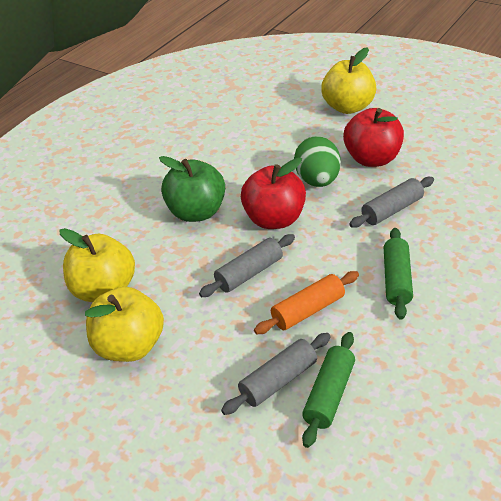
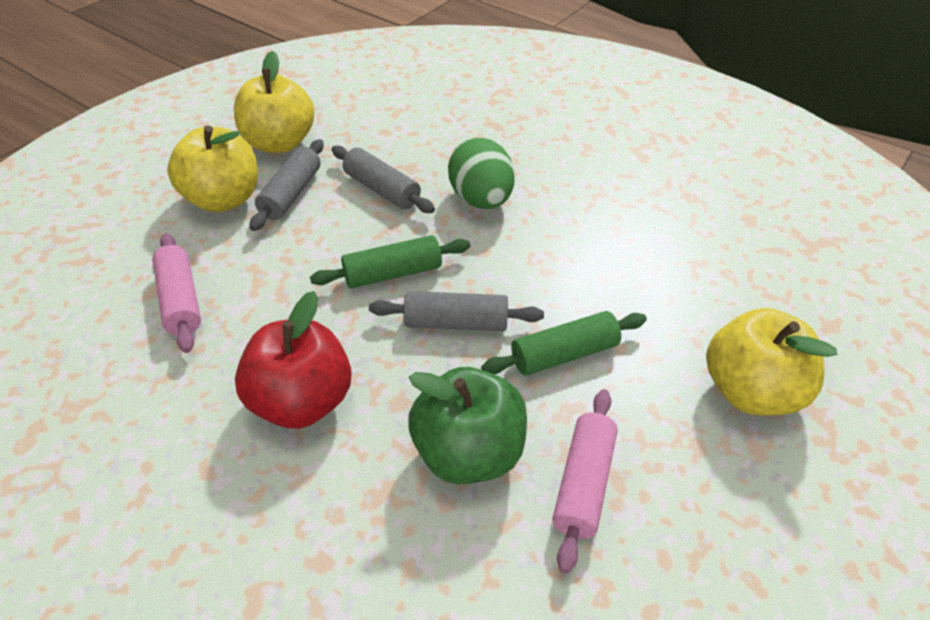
orange rolling pin: [254,271,359,334] = 1 -> none = 0
pink rolling pin: none = 0 -> [152,233,201,353] [552,389,618,574] = 2
red apple: [241,158,306,229] [343,108,404,167] = 2 -> [235,291,352,429] = 1

